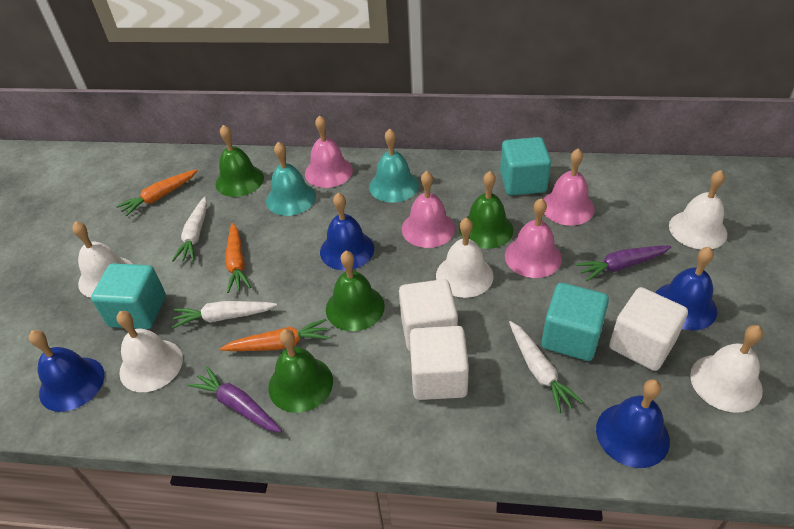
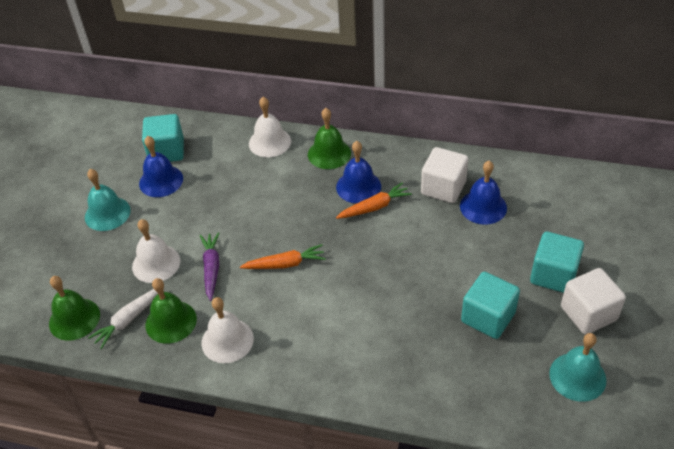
blue bell: [29,330,105,412] [320,193,374,270] [596,379,670,468] [655,247,717,330] = 4 -> [139,136,183,197] [336,141,381,204] [460,161,507,225] = 3
green bell: [215,125,264,197] [269,329,333,413] [326,251,385,331] [459,171,514,249] = 4 -> [49,276,100,341] [145,278,197,344] [308,108,351,169] = 3
orange carrot: [116,170,198,217] [220,319,329,351] [225,223,251,293] = 3 -> [240,244,326,269] [336,182,412,219] = 2
pink bell: [305,115,353,188] [402,171,455,248] [505,198,562,278] [543,148,595,226] = 4 -> none = 0
purple carrot: [188,366,282,432] [576,246,671,281] = 2 -> [200,232,219,301] = 1
white bell: [72,221,132,298] [116,311,183,392] [436,217,494,298] [669,170,727,249] [690,325,763,413] = 5 -> [132,219,181,283] [202,297,254,363] [249,97,291,157] = 3
white carrot: [172,197,207,261] [172,301,277,328] [509,321,583,413] = 3 -> [88,289,158,349] = 1
white cube: [399,279,458,351] [410,326,469,400] [609,287,688,371] = 3 -> [421,147,468,203] [561,268,626,335] = 2

